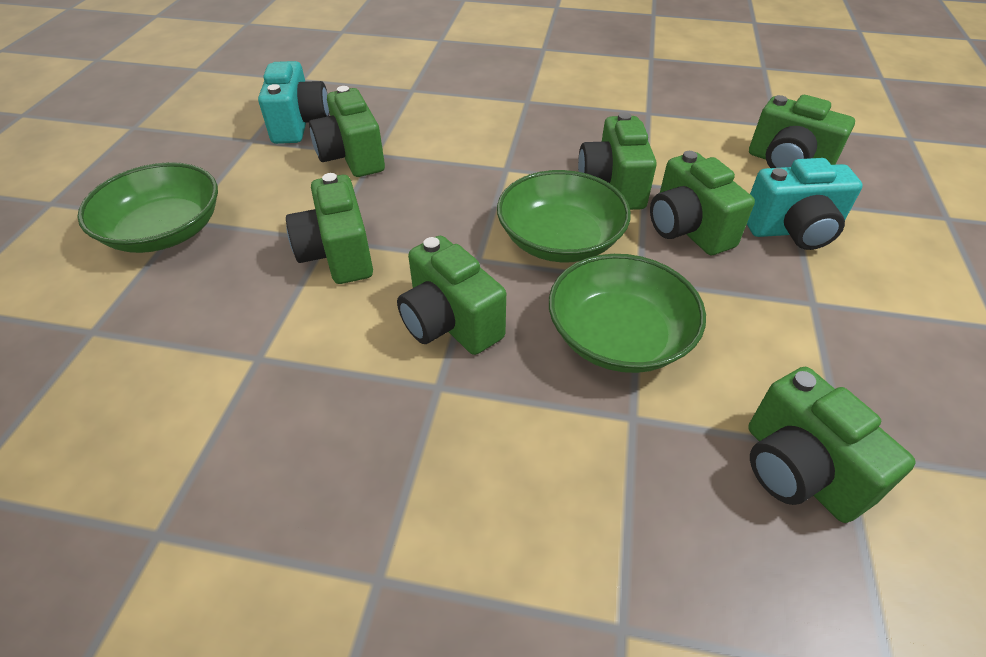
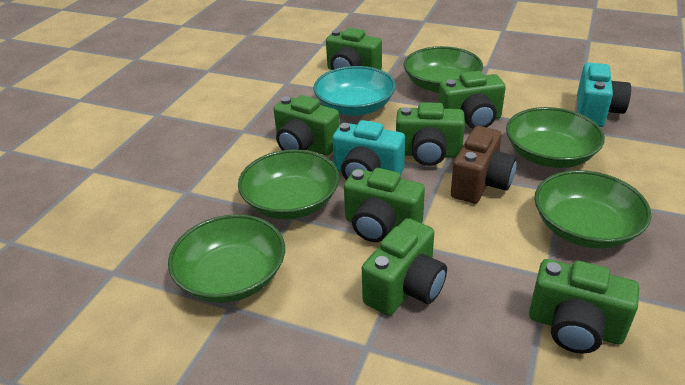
brown camera: none = 0 -> [451,126,517,203] = 1
green bowl: [77,162,218,253] [497,170,631,262] [549,254,706,373] = 3 -> [168,214,285,303] [238,149,339,219] [403,46,483,93] [506,107,605,168] [534,170,651,249] = 5
turquoise bowl: none = 0 -> [313,66,396,116] = 1

